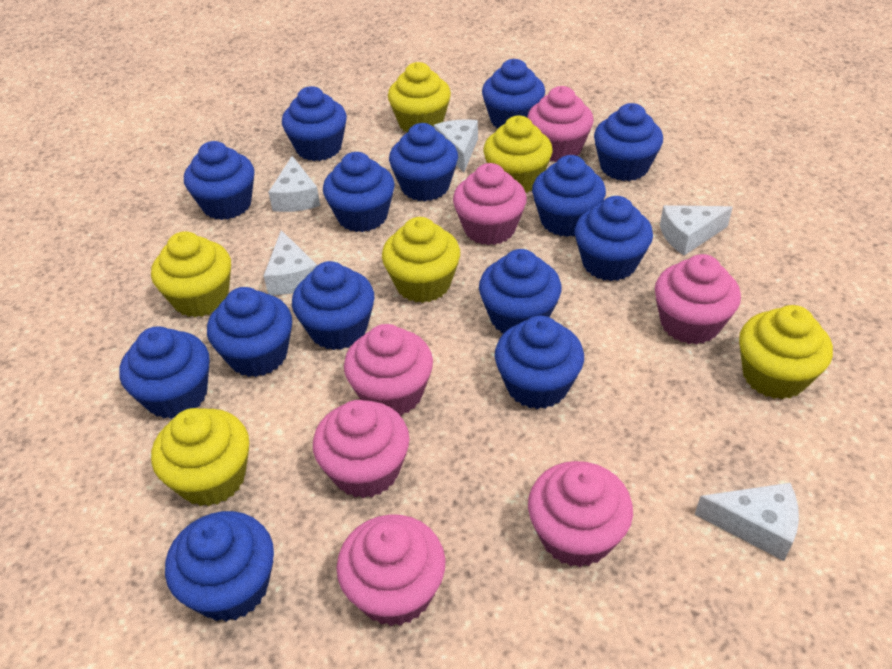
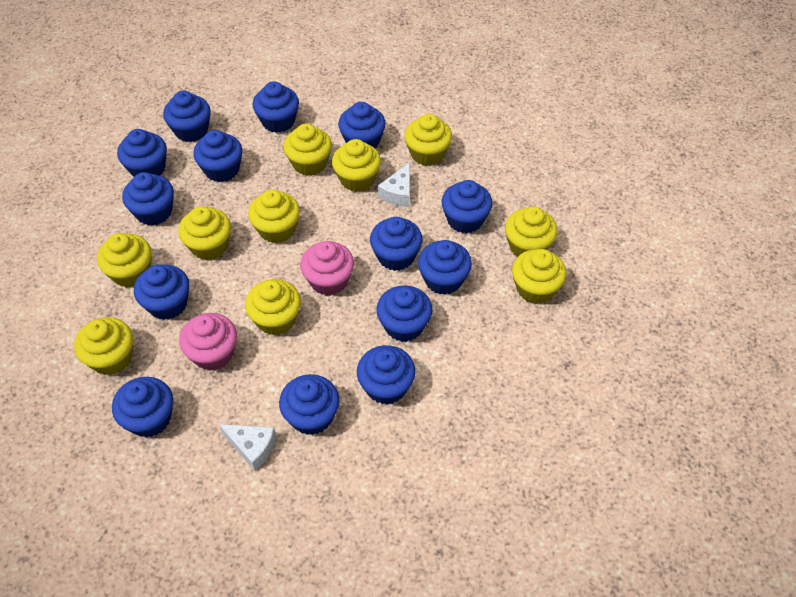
pink cupcake: [313,400,409,498] [337,514,446,626] [344,324,433,416] [453,163,527,245] [527,86,593,162] [528,461,633,567] [655,254,741,345] = 7 -> [179,313,237,371] [300,241,354,296] = 2
white cheese: [264,230,317,295] [268,156,320,212] [434,119,478,172] [660,205,733,256] [695,483,799,561] = 5 -> [219,424,277,471] [378,162,410,207] = 2
yellow cupcake: [151,231,231,317] [151,408,249,506] [382,217,460,303] [388,62,451,132] [483,116,552,193] [739,305,833,399] = 6 -> [74,317,133,375] [97,233,152,288] [178,206,231,260] [245,279,301,335] [248,190,300,243] [284,124,332,176] [332,139,381,192] [404,114,452,166] [505,207,557,257] [512,249,567,304] = 10

